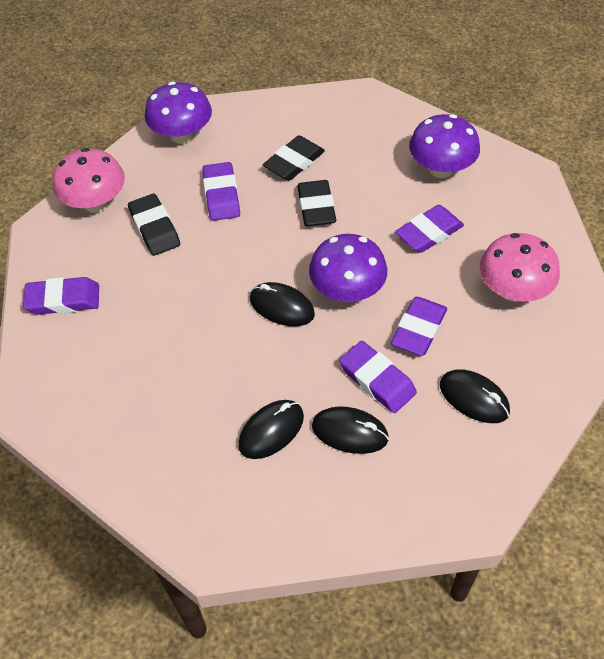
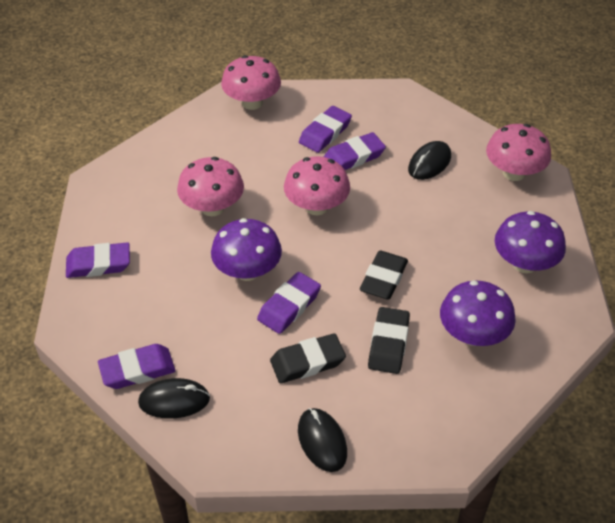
black mouse: [238,400,304,459] [250,282,315,326] [312,406,389,454] [440,369,510,423] = 4 -> [138,378,210,419] [298,408,347,472] [408,141,451,180] = 3
pink mushroom: [53,148,125,213] [480,233,560,302] = 2 -> [177,157,244,216] [221,55,281,110] [284,156,350,216] [486,124,551,181] = 4

